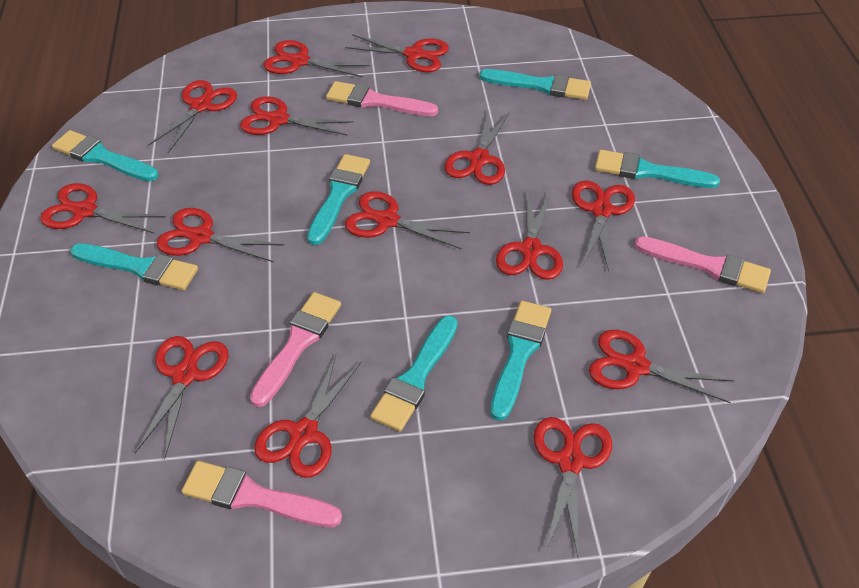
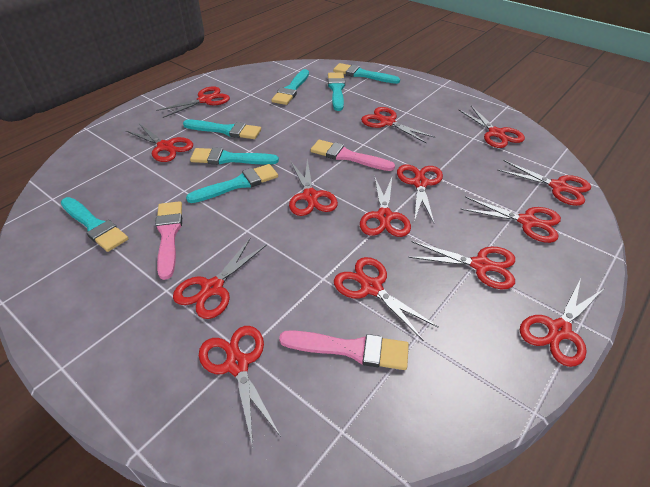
pink brush: [181,461,342,527] [250,292,341,407] [326,81,438,116] [634,236,771,293] = 4 -> [155,201,182,280] [279,330,409,370] [310,140,395,171] = 3

